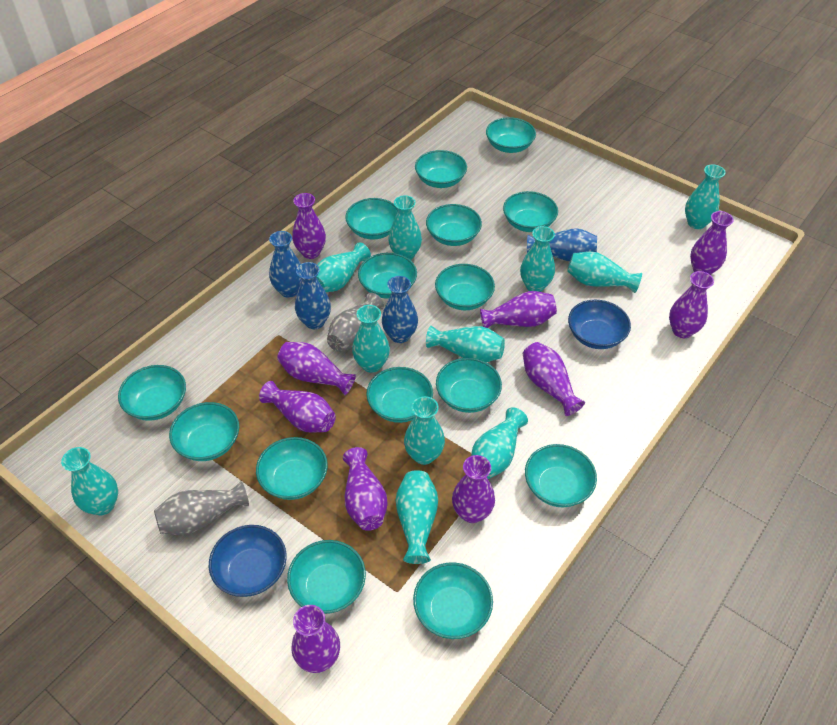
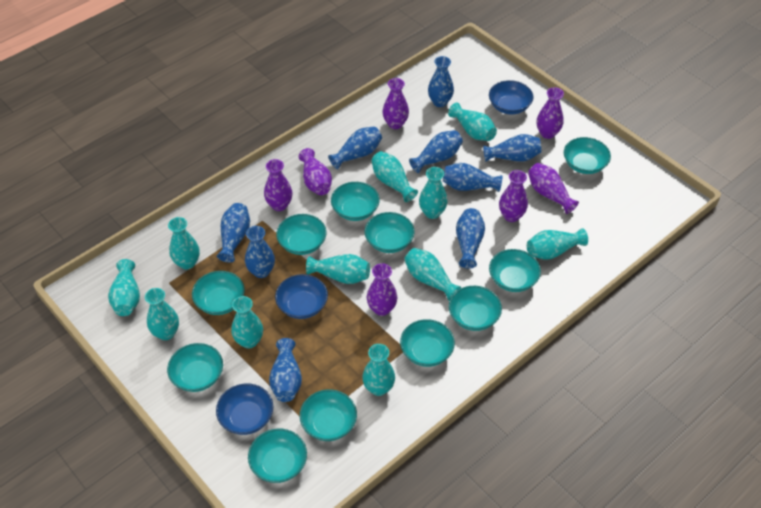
blue bowl: [209,525,287,597] [568,300,631,349] = 2 -> [216,383,273,435] [275,274,328,319] [489,80,533,115] = 3
blue vase: [269,231,302,298] [295,262,331,329] [382,276,418,343] [527,228,597,261] = 4 -> [217,203,250,263] [245,226,275,278] [269,338,302,402] [328,126,382,170] [409,130,463,173] [428,56,454,107] [443,163,502,192] [456,208,485,269] [483,134,541,162] = 9
grey vase: [154,481,249,535] [327,293,384,352] = 2 -> none = 0
purple vase: [259,381,336,433] [277,342,356,395] [291,605,340,673] [292,193,326,259] [343,447,388,531] [452,455,495,523] [480,291,557,328] [523,342,585,416] [669,271,714,338] [690,211,734,275] = 10 -> [264,159,292,211] [299,148,332,195] [367,263,398,316] [383,78,409,129] [499,170,528,222] [528,163,579,214] [537,87,564,139] = 7
turquoise bowl: [118,365,186,421] [169,402,239,461] [256,437,328,500] [287,540,366,614] [345,198,398,240] [358,253,417,298] [366,367,433,423] [413,562,493,639] [415,150,467,188] [426,204,482,246] [435,264,495,310] [436,358,502,413] [486,117,536,153] [503,191,558,232] [525,444,597,507] = 15 -> [167,343,223,392] [192,271,245,315] [248,429,307,483] [276,214,326,255] [300,389,357,441] [331,182,380,221] [365,212,415,253] [400,319,455,367] [449,286,502,331] [489,249,541,292] [564,137,611,174] = 11

